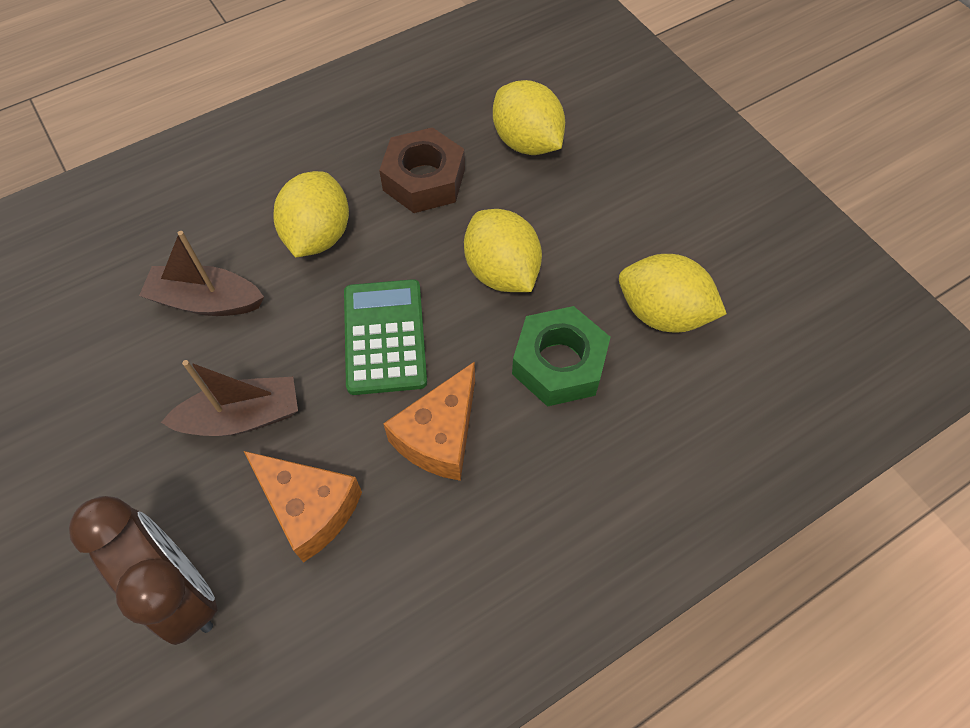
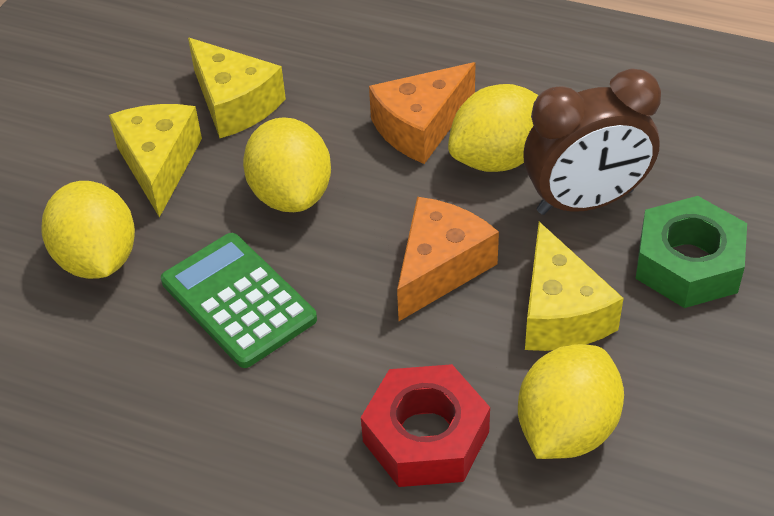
brown boat: [139,231,264,316] [161,360,298,436] = 2 -> none = 0
brown nut: [379,127,465,213] = 1 -> none = 0
red nut: none = 0 -> [361,364,490,487] = 1
yellow cheese: none = 0 -> [109,104,202,218] [188,38,286,138] [525,222,623,351] = 3

